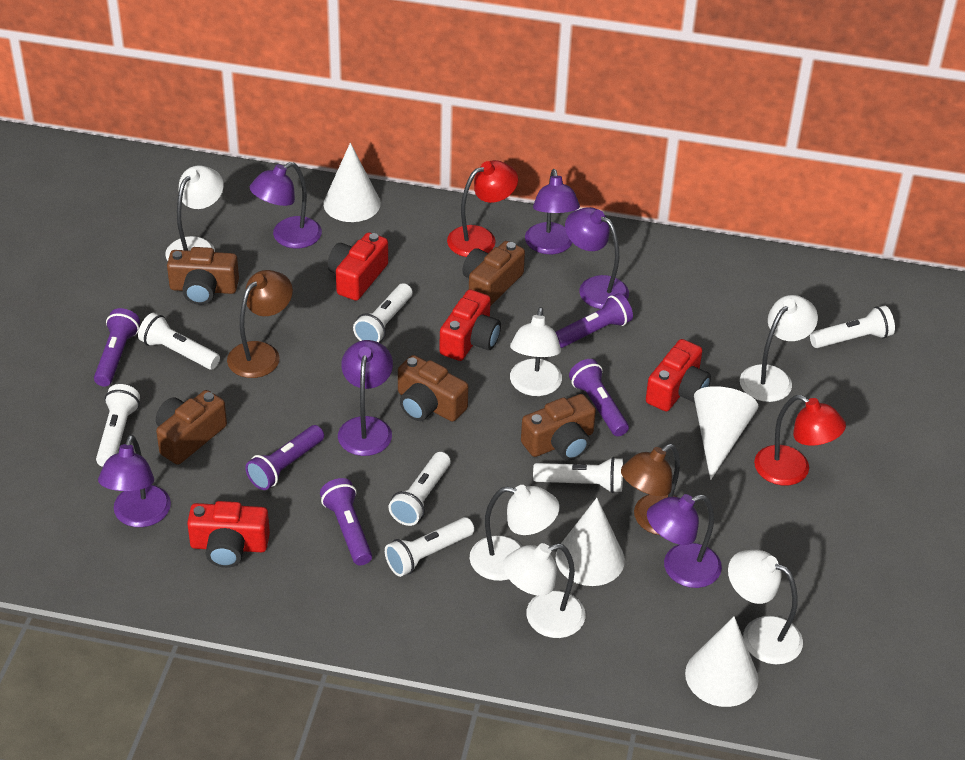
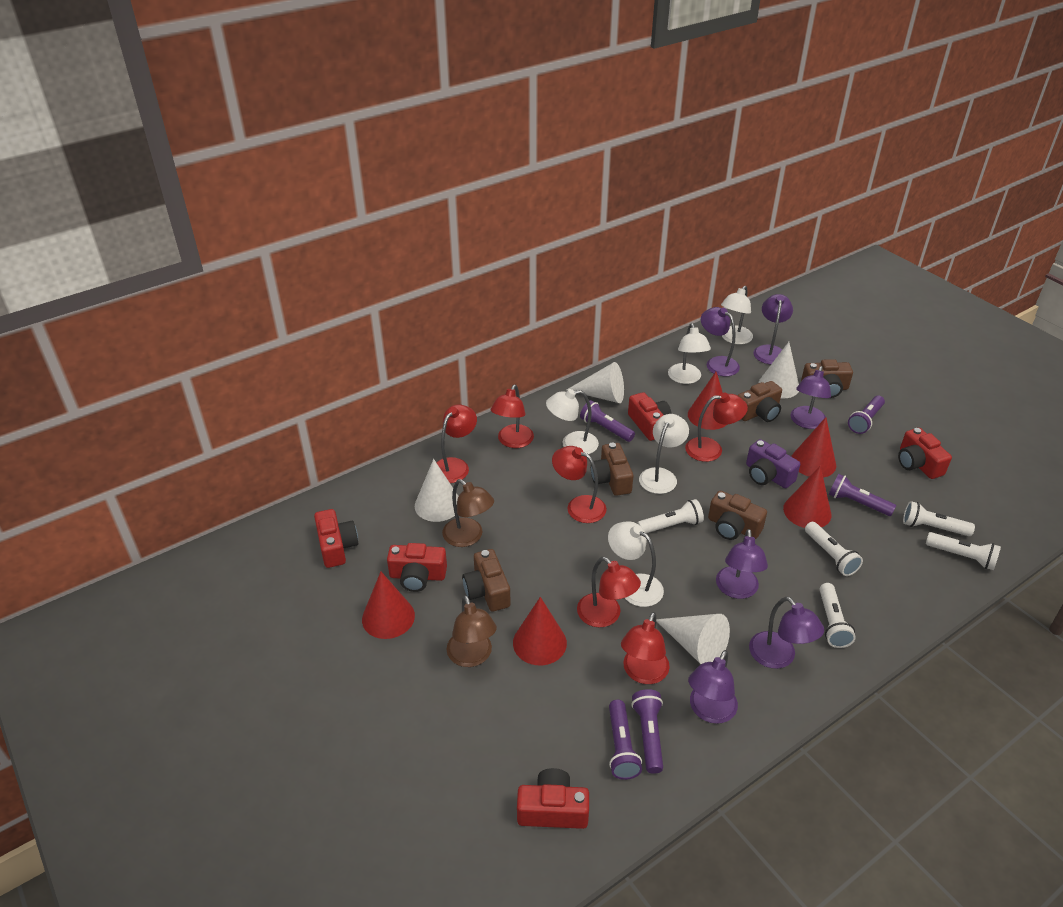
purple camera: none = 0 -> [746,439,800,488] = 1
red camera: [187,501,270,568] [328,232,388,301] [439,290,501,361] [646,339,711,411] = 4 -> [314,509,358,568] [387,543,447,592] [517,768,589,829] [628,392,672,441] [898,428,952,479] = 5
red cone: none = 0 -> [362,572,415,639] [513,597,567,665] [688,372,726,430] [783,466,831,528] [791,417,836,478] = 5
red lamp: [447,160,518,257] [754,395,846,486] = 2 -> [436,404,477,483] [491,384,534,448] [552,446,607,523] [577,557,641,627] [621,612,670,684] [685,392,748,462] = 6
white flashlight: [96,384,140,467] [138,313,220,370] [353,283,412,342] [385,517,474,577] [388,452,451,526] [533,457,623,493] [810,306,895,348] = 7 -> [637,499,704,533] [805,522,863,576] [819,583,856,648] [903,501,975,536] [926,532,1001,570] = 5
white lamp: [165,166,224,261] [470,485,560,581] [503,543,585,638] [510,307,562,396] [728,550,803,664] [740,295,818,402] = 6 -> [546,389,599,454] [608,521,664,607] [639,414,689,494] [668,323,711,384] [721,286,753,345] = 5

